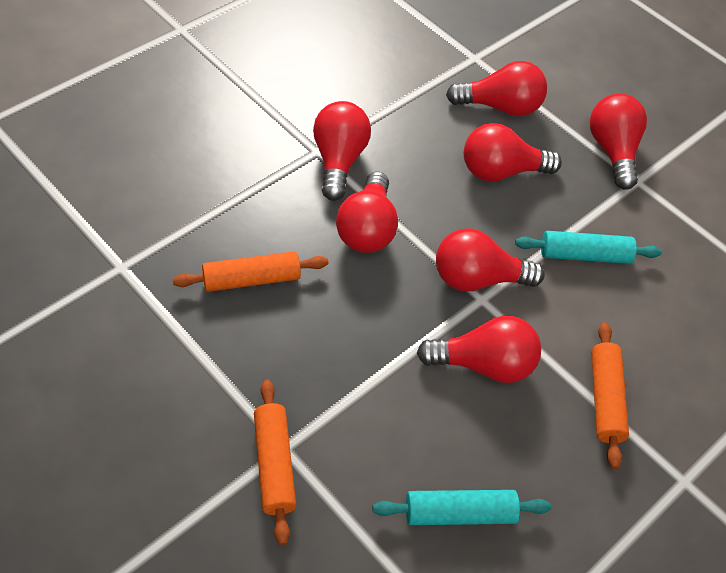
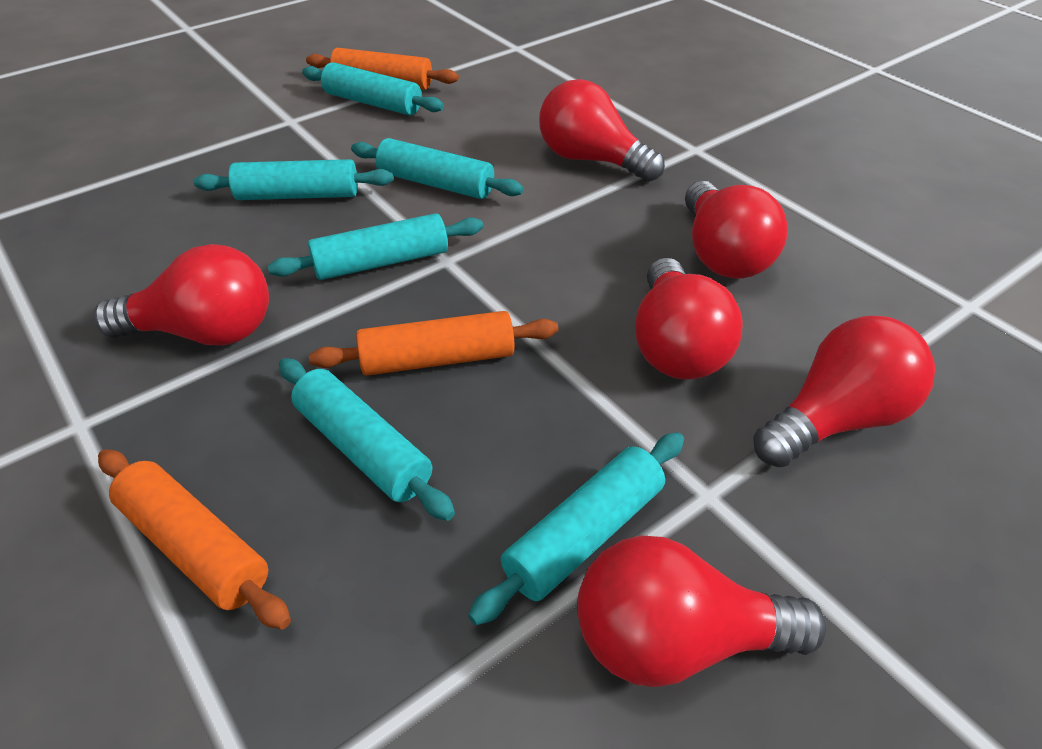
red light bulb: [313,101,371,201] [336,171,398,253] [417,316,541,383] [436,228,545,292] [446,61,547,117] [464,123,562,182] [590,93,647,190] = 7 -> [93,244,269,346] [539,79,665,182] [577,536,827,687] [635,258,743,380] [685,181,788,278] [753,316,935,467] = 6
turquoise rolling pin: [373,490,551,525] [515,231,662,264] = 2 -> [194,159,393,200] [268,213,483,280] [279,358,455,521] [302,62,444,115] [351,138,524,199] [468,432,684,625] = 6

